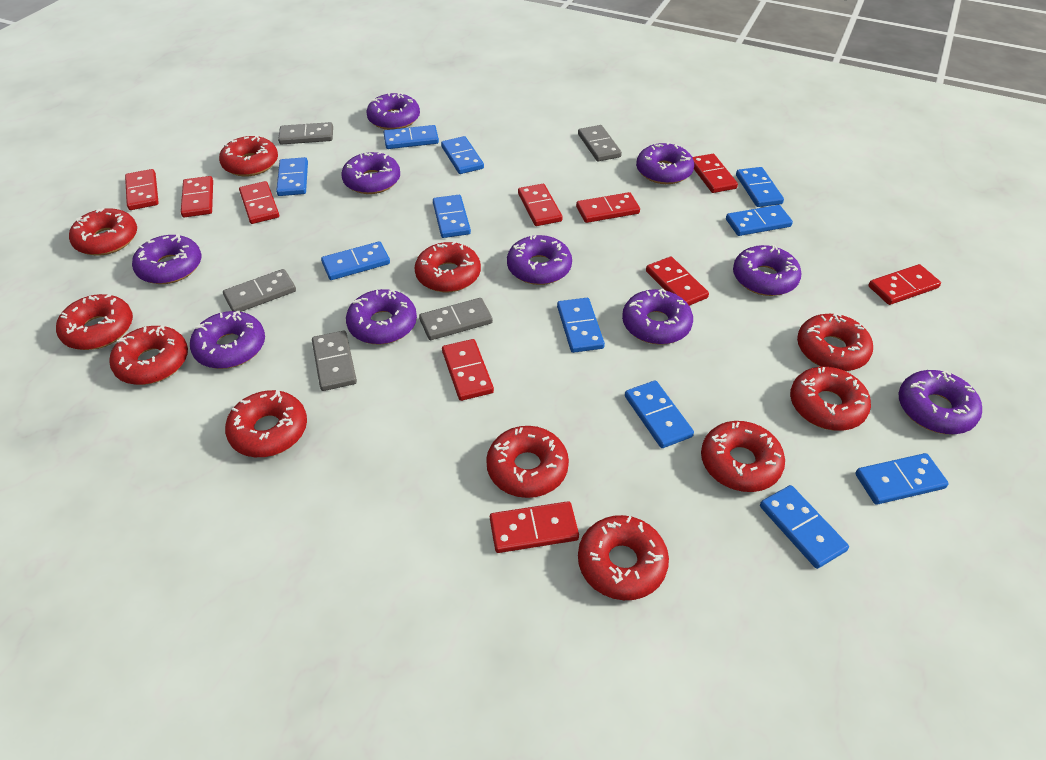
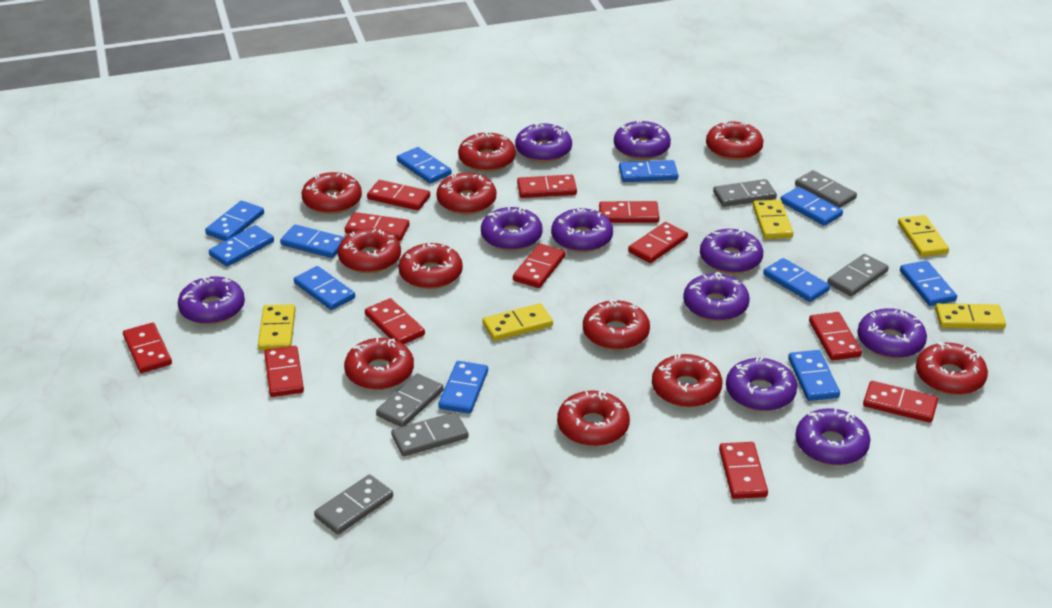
grey domino: [223,269,296,312] [278,122,333,145] [312,331,357,391] [419,298,493,340] [578,125,622,161] = 5 -> [314,474,393,535] [376,374,443,427] [391,412,469,457] [713,179,777,207] [795,170,857,208] [827,254,889,297] = 6
red domino: [125,169,159,210] [181,176,213,217] [239,181,279,224] [442,339,494,401] [490,501,579,553] [518,184,562,226] [576,192,640,223] [646,257,709,306] [692,154,738,193] [868,264,941,305] = 10 -> [123,323,172,373] [264,346,304,397] [345,212,409,241] [365,298,425,344] [367,180,430,211] [513,243,566,288] [517,175,577,198] [599,201,659,223] [628,222,688,263] [719,442,768,499] [809,312,862,361] [863,381,938,423] = 12
yellow domino: none = 0 -> [258,304,296,350] [482,303,553,341] [753,200,793,239] [898,215,949,257] [935,303,1006,329] = 5

